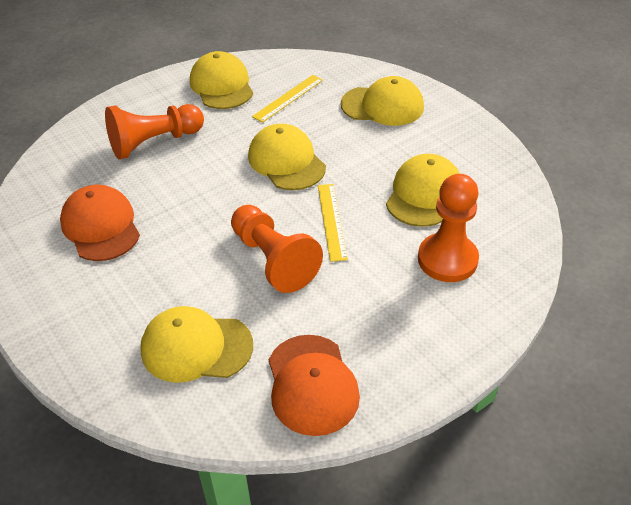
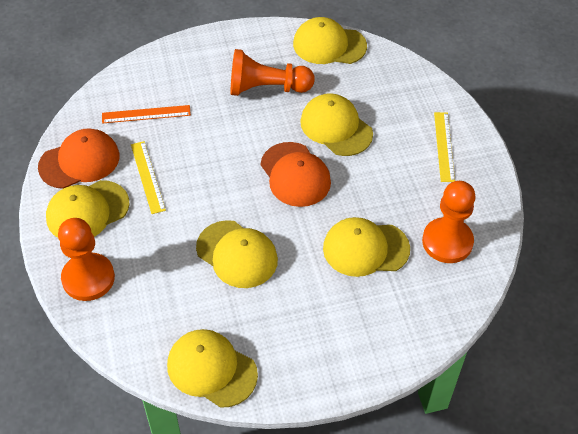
orange ruler: none = 0 -> [102,105,191,123] = 1
yellow cap: [140,306,253,383] [190,51,253,109] [248,124,326,190] [341,76,424,126] [386,154,460,227] = 5 -> [46,180,130,238] [167,329,258,408] [196,220,278,288] [293,17,367,64] [300,93,373,156] [323,217,410,277] = 6

